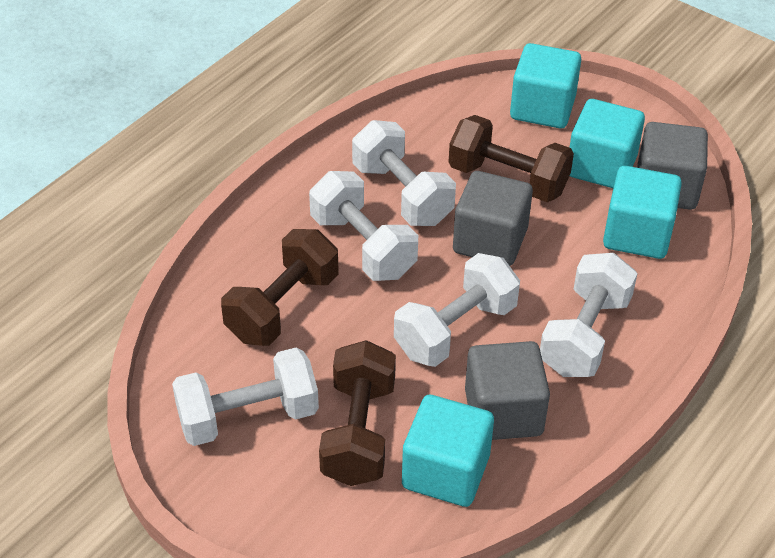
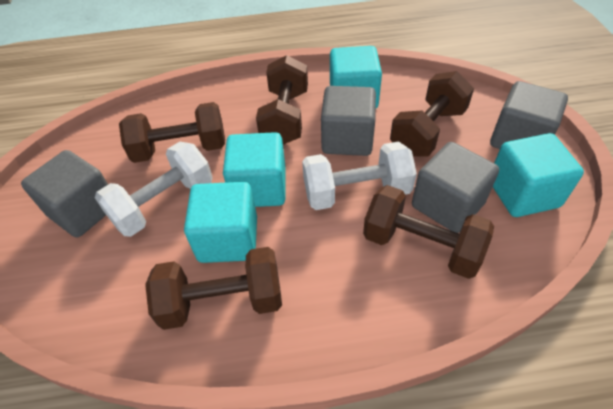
brown dumbbell: [221,229,339,346] [319,340,396,486] [449,115,574,202] = 3 -> [119,102,225,163] [145,247,282,330] [256,55,308,145] [363,185,494,279] [390,71,474,157] = 5
grey cube: [453,171,533,266] [465,341,550,440] [637,122,708,210] = 3 -> [21,150,108,237] [321,86,376,156] [412,142,499,233] [490,81,568,149] = 4
white dumbbell: [172,347,319,446] [309,171,418,281] [352,120,456,226] [394,253,520,367] [540,253,638,377] = 5 -> [95,142,213,237] [302,141,417,210] = 2

